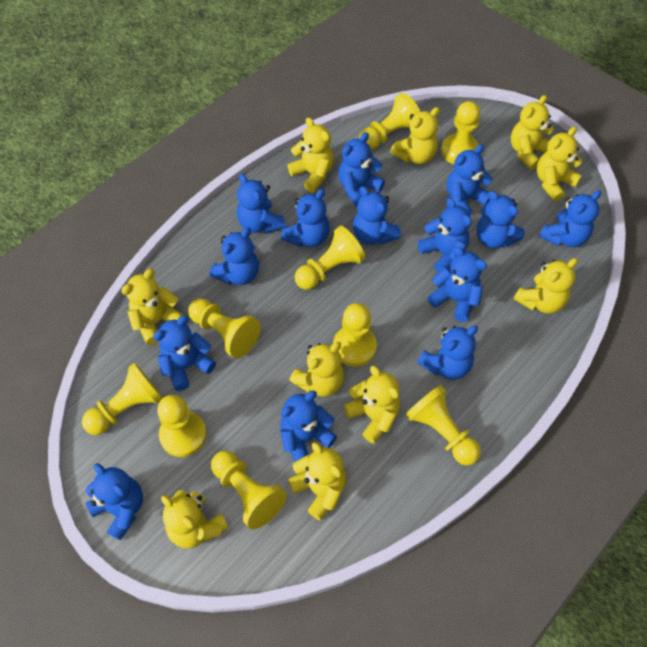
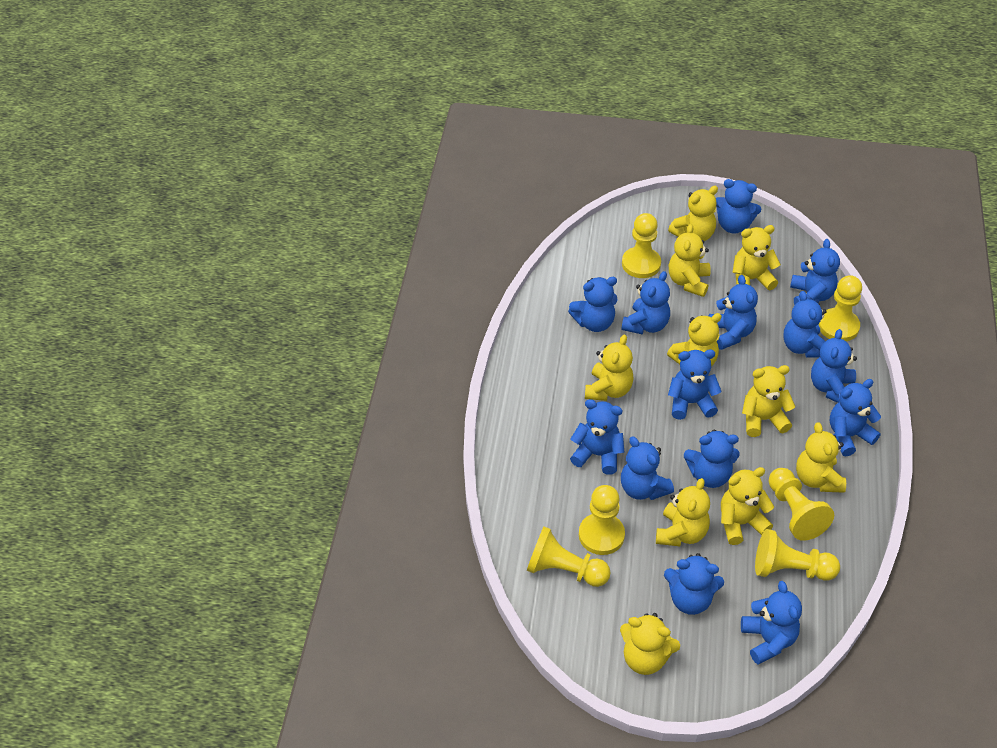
yellow pawn: [82,363,163,435] [157,395,207,457] [188,298,261,358] [211,451,287,529] [295,226,366,290] [333,303,377,367] [359,93,420,150] [405,385,481,465] [441,101,480,164] = 9 -> [527,527,611,587] [579,485,625,555] [622,213,661,278] [755,529,840,581] [769,468,834,541] [818,275,862,341] = 6

